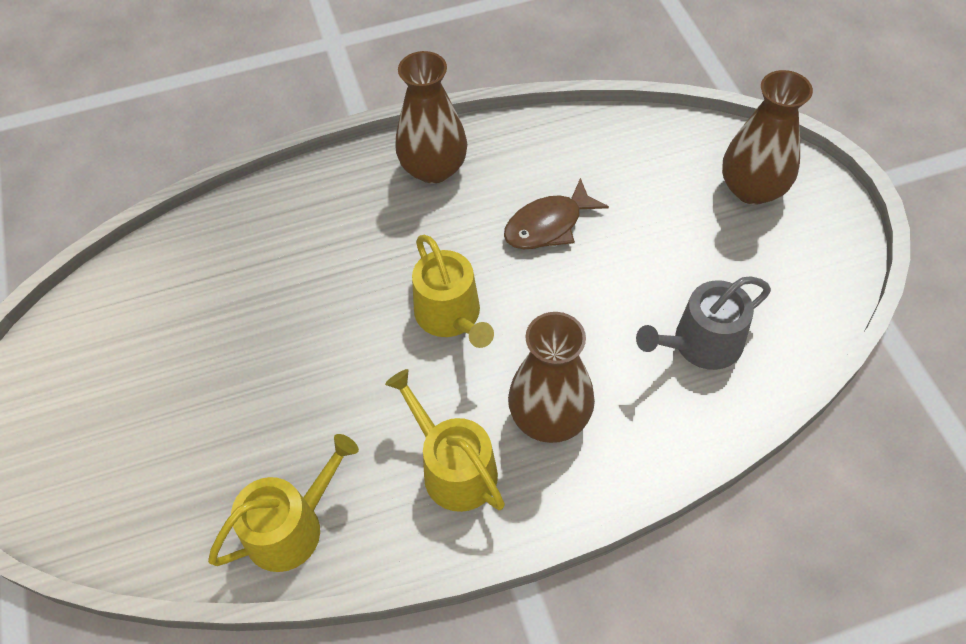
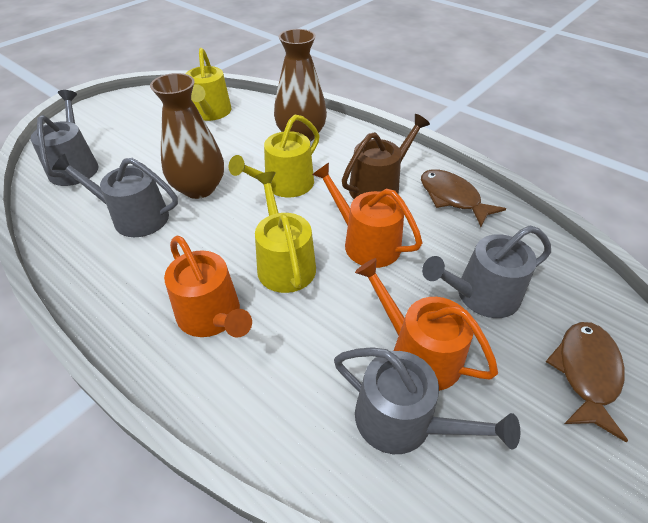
brown fish: [504,178,609,249] = 1 -> [421,169,506,227] [546,322,628,442] = 2
brown vase: [395,51,467,184] [508,312,595,443] [722,70,813,205] = 3 -> [150,73,224,199] [274,29,327,142] = 2
brown watering can: none = 0 -> [342,114,430,199] = 1
grey watering can: [636,276,771,370] = 1 -> [30,90,98,186] [52,154,178,237] [334,347,520,454] [422,226,551,318] = 4
orange watering can: none = 0 -> [164,236,252,338] [312,163,422,268] [355,258,498,391] = 3

